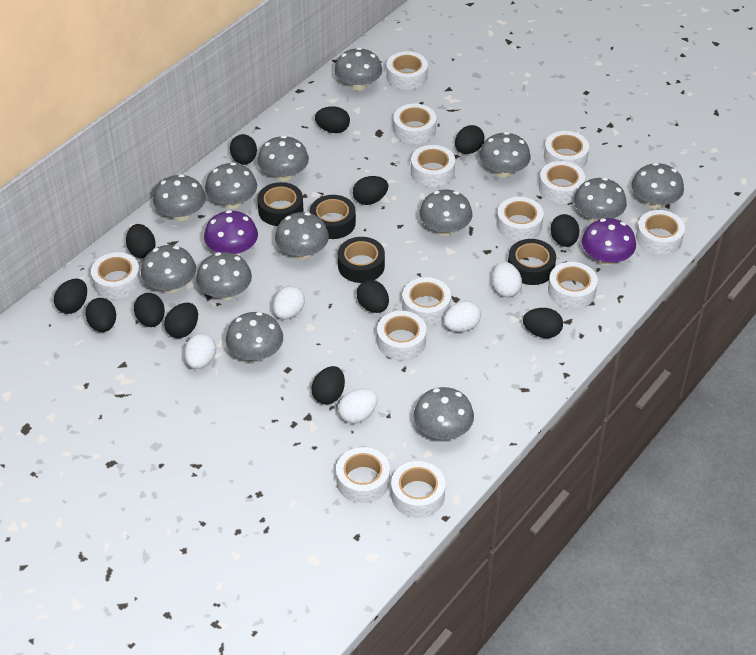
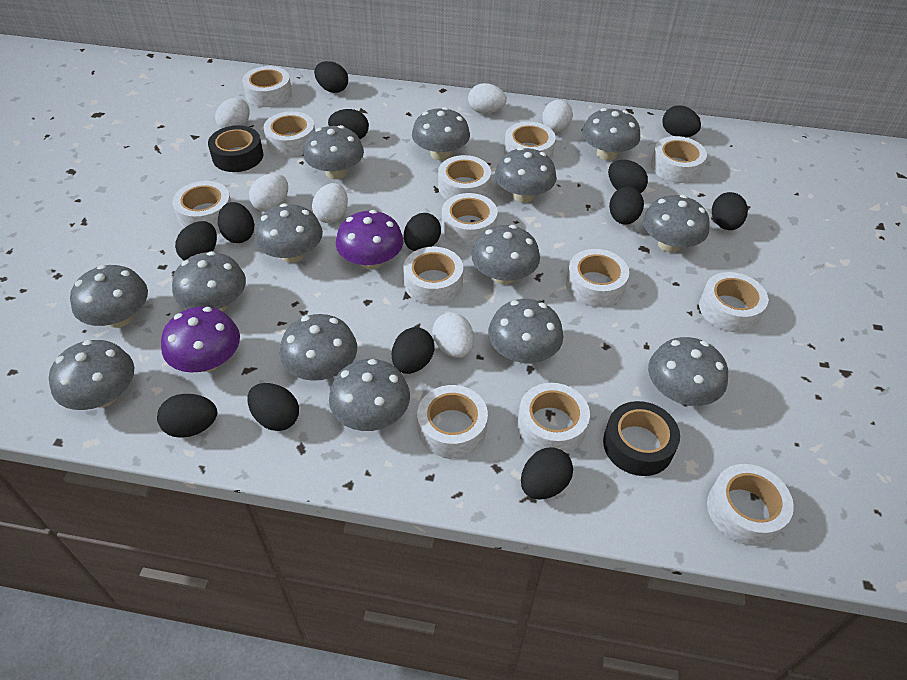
black tape: [257,182,304,226] [310,195,356,239] [338,237,385,283] [508,239,556,285] = 4 -> [208,125,264,172] [603,401,680,476] = 2
grey mushroom: [141,245,196,293] [153,174,206,221] [196,252,252,300] [205,162,257,209] [226,312,283,362] [258,136,309,181] [275,212,329,259] [334,47,382,91] [414,387,474,440] [419,189,472,236] [479,132,531,177] [574,178,627,222] [631,163,684,209] = 13 -> [49,340,134,410] [70,265,148,328] [172,251,246,311] [254,203,323,263] [280,314,357,381] [303,125,364,179] [329,359,410,431] [412,107,470,160] [471,225,540,285] [488,299,563,363] [495,147,557,203] [582,108,640,161] [643,195,710,252] [648,337,728,406] = 14
white egg: [184,333,216,369] [273,286,305,319] [338,389,378,424] [444,301,481,332] [492,261,522,297] = 5 -> [215,98,249,129] [249,173,288,212] [312,183,348,223] [432,312,474,358] [468,83,507,114] [542,100,573,133] = 6

